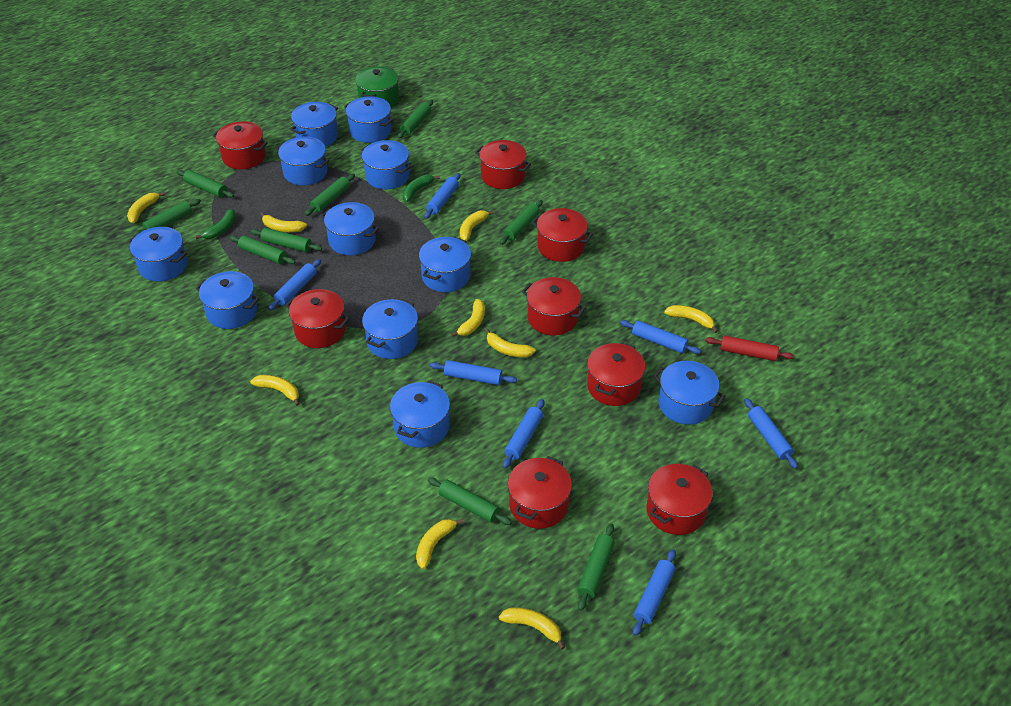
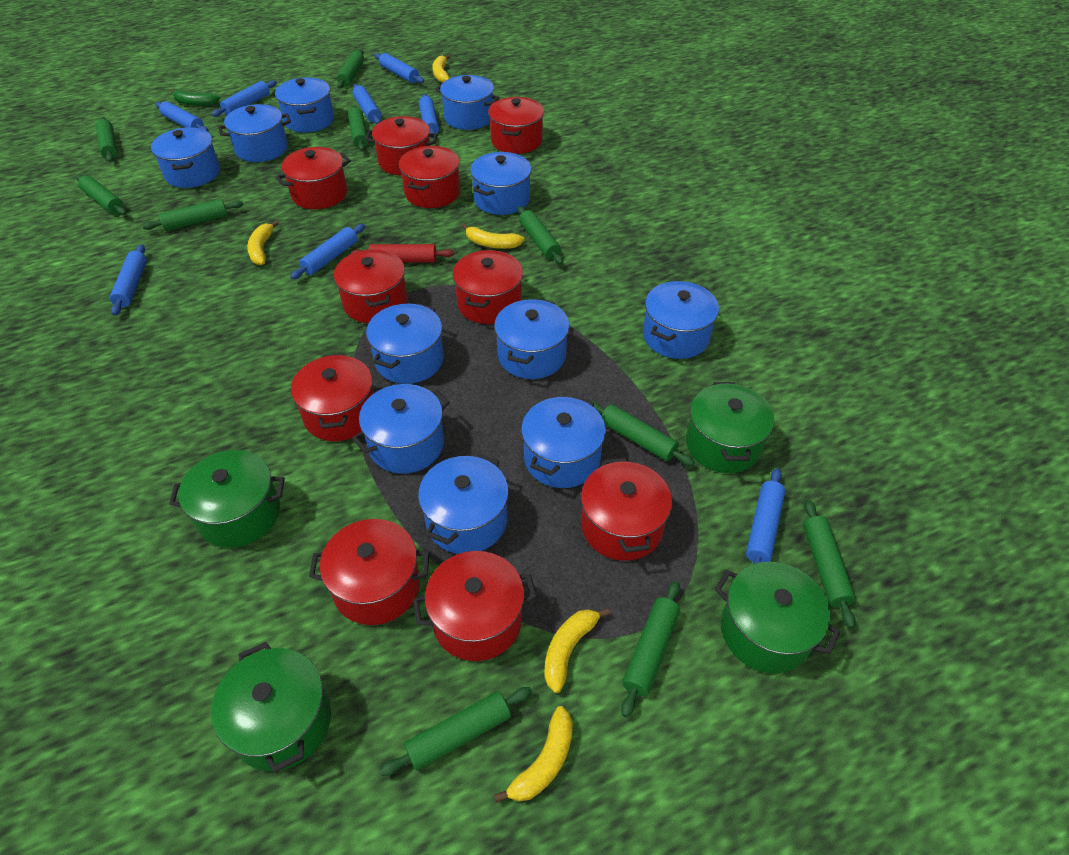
blue rolling pin: [268,259,321,311] [424,173,460,219] [430,360,517,385] [503,399,544,468] [620,320,701,354] [633,549,676,636] [744,398,798,469] = 7 -> [110,244,147,316] [155,101,208,132] [212,80,277,117] [290,224,365,279] [353,84,381,124] [374,53,424,83] [419,94,439,139] [746,468,785,564] = 8
green banana: [196,209,236,239] [402,175,440,202] = 2 -> [171,89,220,106] = 1
green pot: [355,66,399,108] = 1 -> [169,450,285,548] [211,642,331,772] [686,382,775,473] [715,562,840,673] = 4
green rolling pin: [133,199,201,236] [177,170,234,198] [229,236,296,264] [250,228,322,252] [305,174,355,216] [398,100,433,139] [427,477,512,525] [499,200,543,245] [578,524,615,611] = 9 -> [76,175,127,215] [96,117,118,162] [142,199,243,231] [337,49,364,89] [348,105,368,151] [380,687,532,776] [518,206,563,265] [591,401,695,466] [621,581,680,717] [803,500,856,628] = 10
red pot: [213,121,268,169] [285,289,349,348] [475,140,531,189] [508,456,572,529] [522,277,586,336] [531,208,593,262] [587,342,645,406] [646,464,713,535] = 8 -> [276,147,351,209] [291,353,374,441] [309,519,430,625] [334,249,408,323] [365,116,438,175] [399,146,460,208] [413,551,537,661] [453,250,523,324] [488,97,544,154] [581,458,672,561] = 10
yellow banana: [127,192,165,223] [250,375,300,406] [260,212,307,232] [416,519,464,569] [451,299,485,337] [460,210,494,241] [485,328,536,358] [499,607,565,650] [664,305,718,333] = 9 -> [247,221,279,265] [432,55,450,83] [462,224,525,249] [494,706,573,803] [544,608,610,693] = 5

